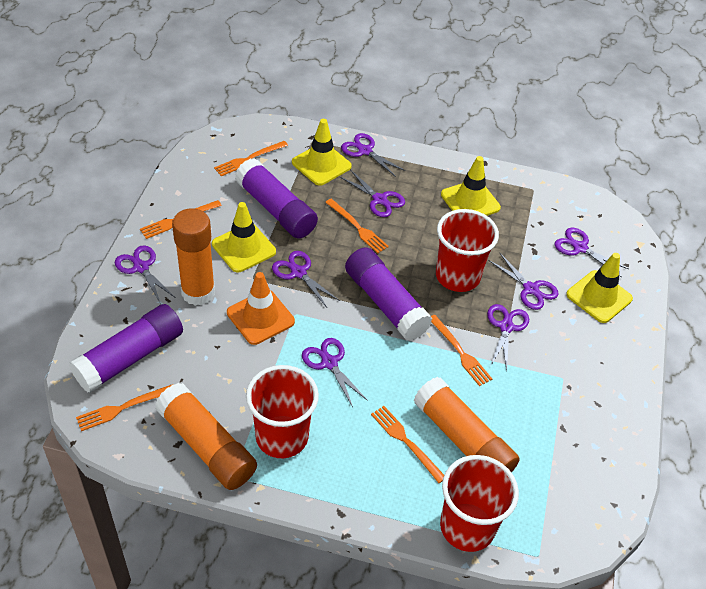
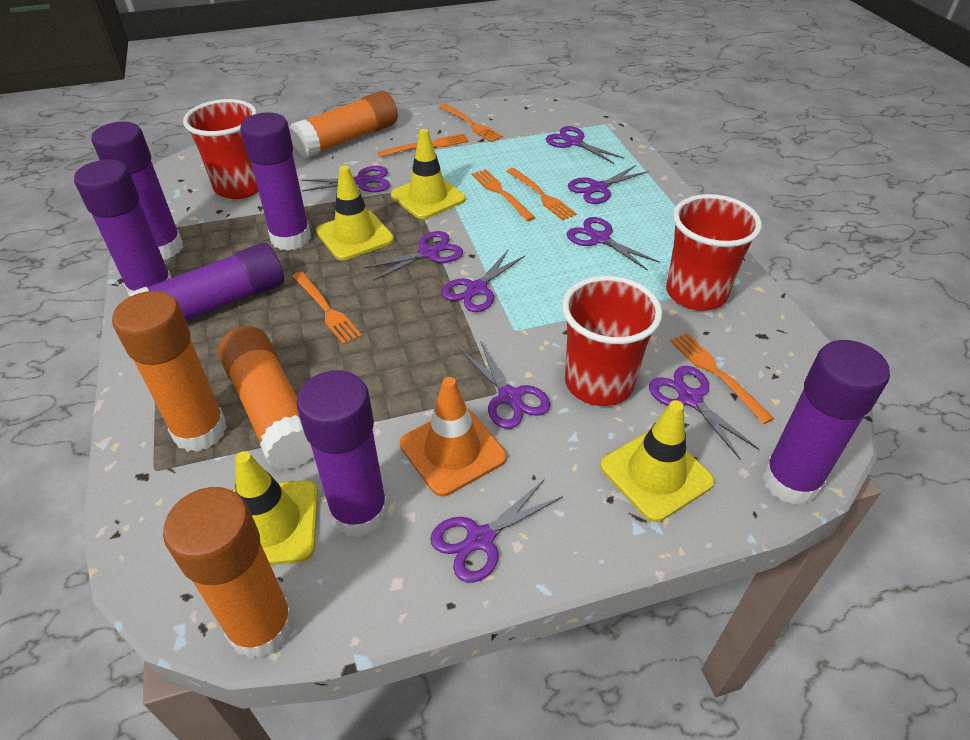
orange glue stick: [155,383,257,490] [172,208,215,306] [414,377,520,473] = 3 -> [112,291,227,452] [163,487,295,659] [218,326,314,470] [290,91,398,158] = 4
purple glue stick: [69,304,183,393] [235,158,318,239] [345,247,432,341] = 3 -> [74,159,172,295] [92,122,183,260] [128,243,284,321] [240,112,311,251] [296,370,389,538] [762,340,890,505] = 6
purple scissors: [115,245,176,304] [272,251,340,307] [302,338,368,407] [340,170,405,217] [341,133,406,177] [487,304,529,371] [488,252,559,310] [554,228,629,277] = 8 -> [302,166,390,192] [364,231,463,281] [430,479,563,583] [441,249,525,312] [460,341,550,429] [546,126,624,164] [567,217,660,271] [568,165,649,204] [649,366,760,459] = 9

